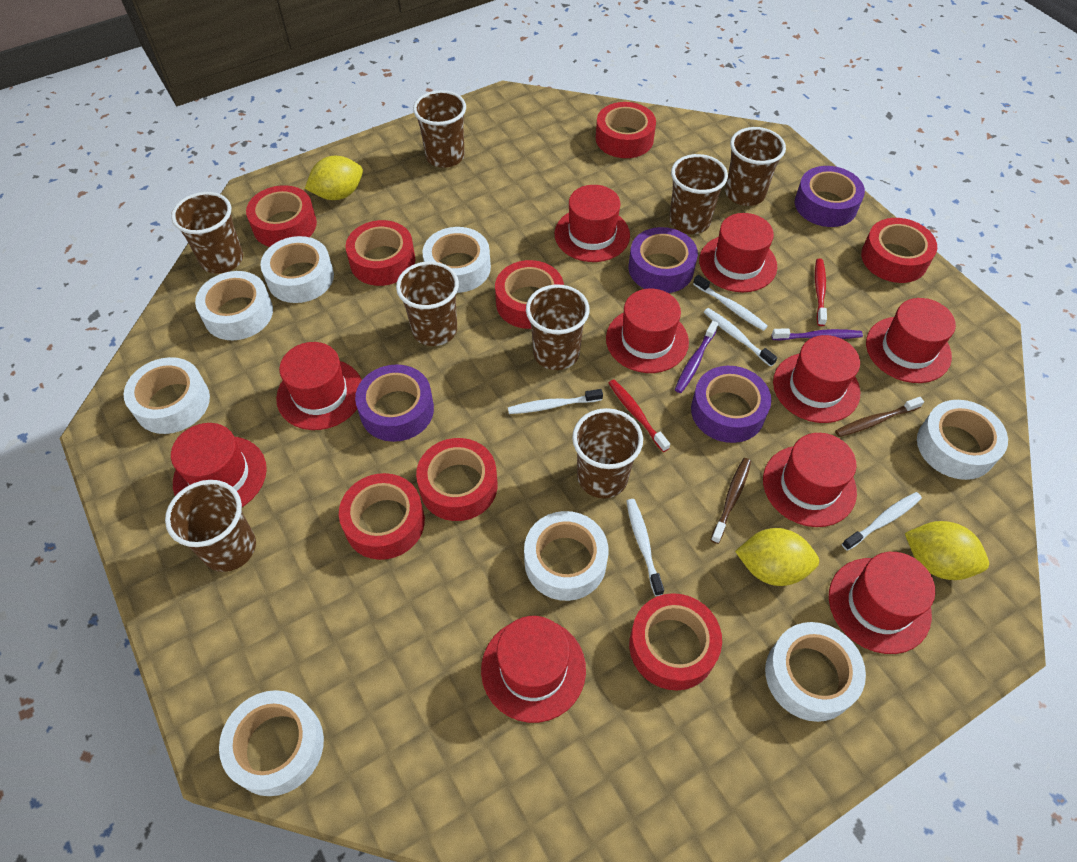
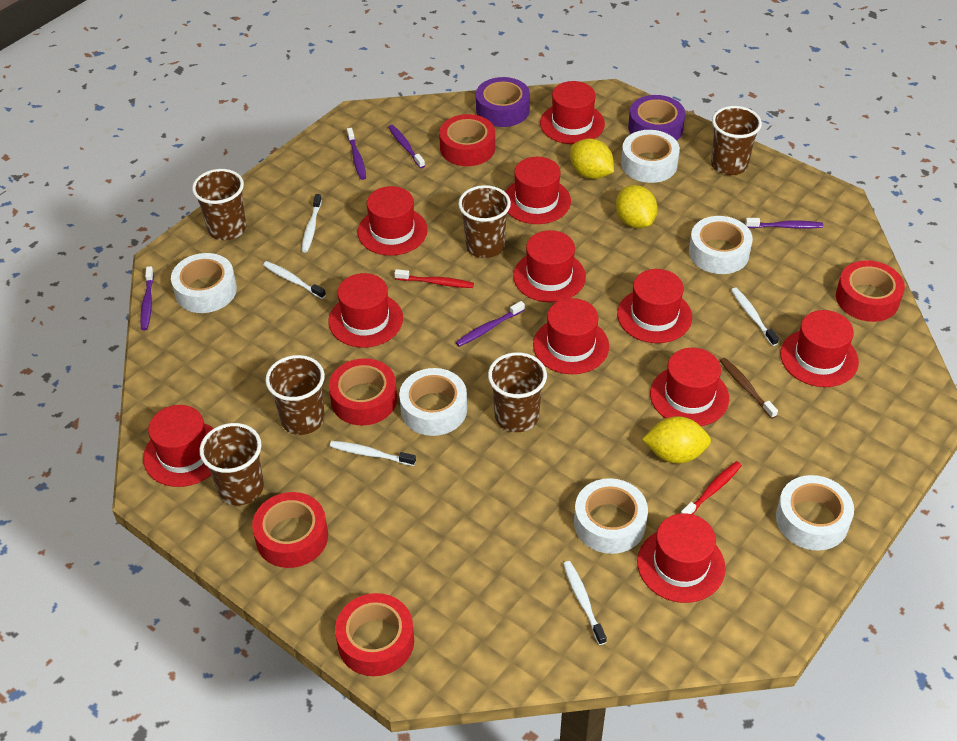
brown cup: [165,480,256,572] [171,192,243,274] [396,261,459,346] [413,90,466,168] [526,285,590,370] [572,408,643,498] [669,154,728,234] [725,127,786,206] = 8 -> [192,169,246,240] [199,423,264,505] [265,355,325,435] [458,185,511,258] [488,352,547,432] [711,106,762,175] = 6
brown toothbrush: [711,458,751,544] [835,397,924,437] = 2 -> [720,358,778,419] = 1
purple tape: [355,364,434,442] [629,227,698,293] [691,366,771,443] [795,166,865,227] = 4 -> [476,77,530,127] [628,95,685,141] = 2
purple toothbrush: [675,321,718,393] [772,328,863,340] = 2 -> [140,266,154,330] [347,128,366,180] [388,125,425,168] [456,301,525,347] [745,218,823,229] = 5
red hat: [171,423,267,507] [276,342,362,430] [481,616,586,723] [555,185,630,262] [606,289,689,373] [699,213,777,292] [763,433,857,527] [773,335,860,423] [829,552,935,654] [866,298,956,383] = 10 -> [143,405,214,487] [329,273,403,348] [358,186,428,256] [505,157,571,224] [513,230,586,303] [533,298,609,374] [540,81,605,144] [617,269,692,343] [637,513,726,603] [650,348,729,426] [780,310,859,387] = 11
red tape: [246,185,317,247] [339,473,425,560] [345,220,415,286] [416,438,497,521] [495,260,564,329] [596,102,656,158] [629,593,722,690] [861,218,937,283] = 8 -> [252,492,328,568] [329,358,397,425] [335,593,414,676] [439,114,495,166] [836,260,905,322] = 5
white tape: [124,357,210,434] [195,271,273,340] [219,690,324,796] [260,236,334,303] [422,227,491,293] [524,511,608,601] [765,622,866,722] [917,400,1008,480] = 8 -> [171,253,237,313] [399,368,467,436] [574,478,648,554] [621,130,680,183] [689,216,753,274] [776,475,854,551] = 6

